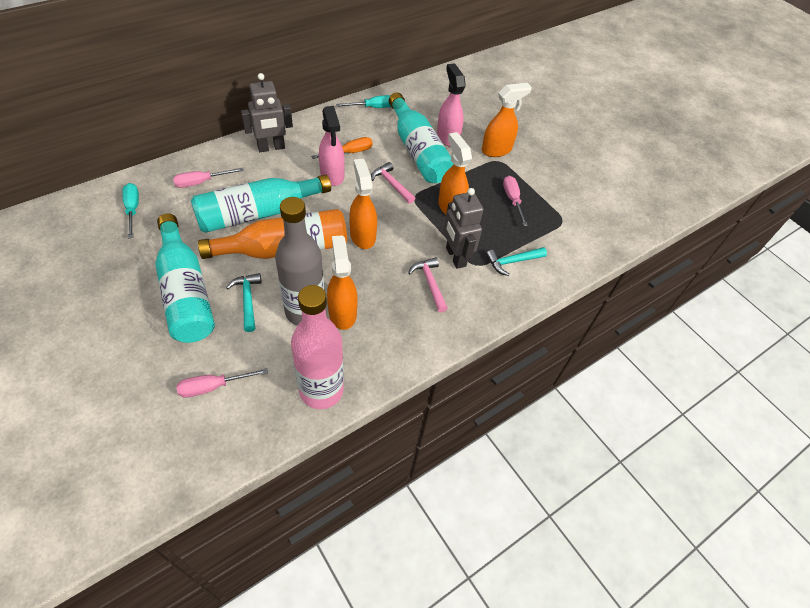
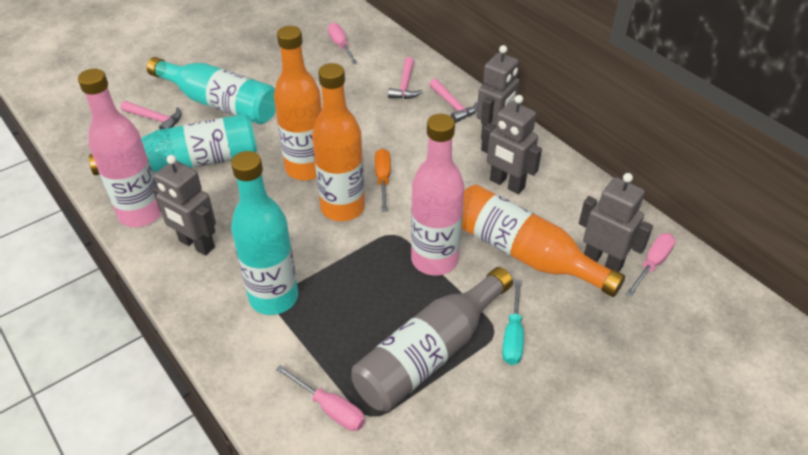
grey robot: [241,73,293,152] [443,188,483,269] = 2 -> [153,155,216,256] [476,45,519,140] [481,95,542,194] [579,173,653,272] = 4
orange bottle: [198,209,347,259] = 1 -> [274,26,322,181] [312,63,365,221] [462,184,625,297] = 3
orange spray bottle: [327,235,358,330] [349,159,377,249] [438,132,472,215] [482,83,532,157] = 4 -> none = 0
pink bottle: [291,285,344,409] = 1 -> [78,69,162,227] [411,114,464,276] = 2
pink hammer: [371,162,415,204] [408,257,448,313] = 2 -> [121,101,182,130] [388,57,423,99] [429,79,478,123] = 3
pink spray bottle: [319,106,345,186] [437,63,466,147] = 2 -> none = 0
turquoise hammer: [226,273,262,332] [486,247,547,276] = 2 -> none = 0
turquoise screwdriver: [122,183,139,238] [337,95,391,108] = 2 -> [502,280,524,365] = 1

